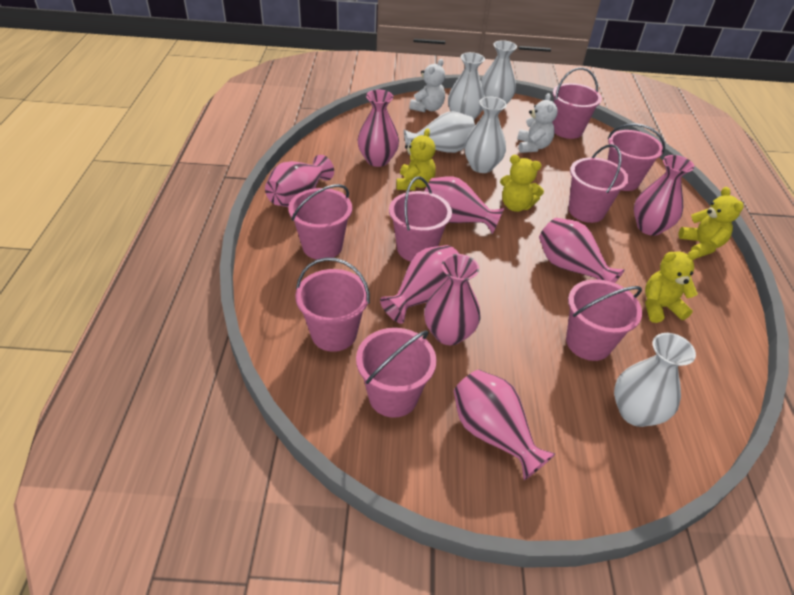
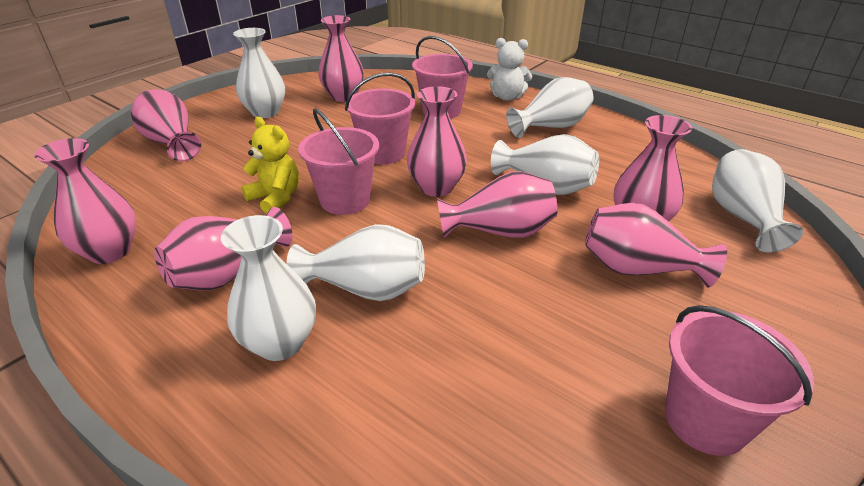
pink bucket: [288,184,352,259] [295,257,370,352] [356,328,436,418] [389,176,452,261] [552,67,602,139] [566,279,642,361] [568,144,629,223] [608,123,665,191] = 8 -> [298,108,379,215] [345,73,415,165] [412,36,473,119] [665,305,814,456] = 4
white teddy bear: [409,59,445,112] [517,93,558,153] = 2 -> [487,38,532,101] = 1
white vase: [404,111,475,155] [448,52,485,120] [464,97,507,173] [481,40,517,104] [614,333,696,427] = 5 -> [221,215,316,361] [233,28,285,118] [287,224,425,301] [491,134,599,195] [506,77,593,138] [712,149,803,253] = 6
yellow teddy bear: [396,128,436,190] [500,155,544,212] [645,250,700,323] [679,187,744,258] = 4 -> [241,117,299,214] = 1

